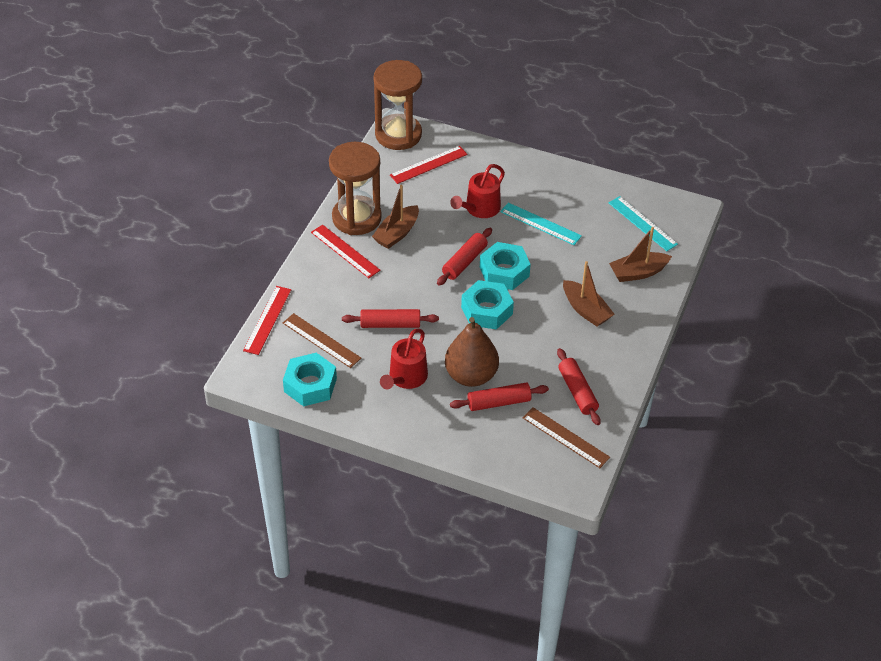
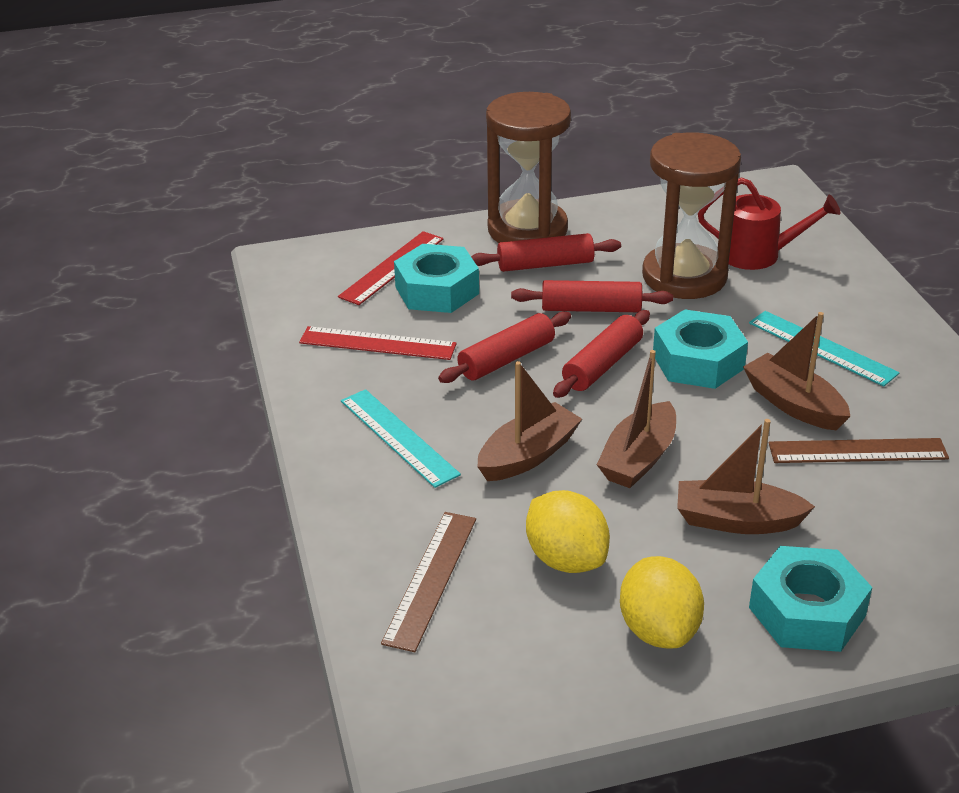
brown boat: [372,185,419,249] [563,261,614,327] [609,227,672,282] = 3 -> [477,361,582,481] [597,350,676,488] [677,419,815,534] [743,312,850,431] = 4
brown pear: [445,317,499,387] = 1 -> none = 0
red ruler: [243,286,291,355] [311,224,380,278] [390,146,467,184] = 3 -> [299,326,457,360] [338,231,443,305] = 2
red watering can: [380,329,428,389] [450,164,505,218] = 2 -> [698,177,840,270] = 1
yellow lemon: none = 0 -> [526,490,610,573] [620,556,704,649] = 2

